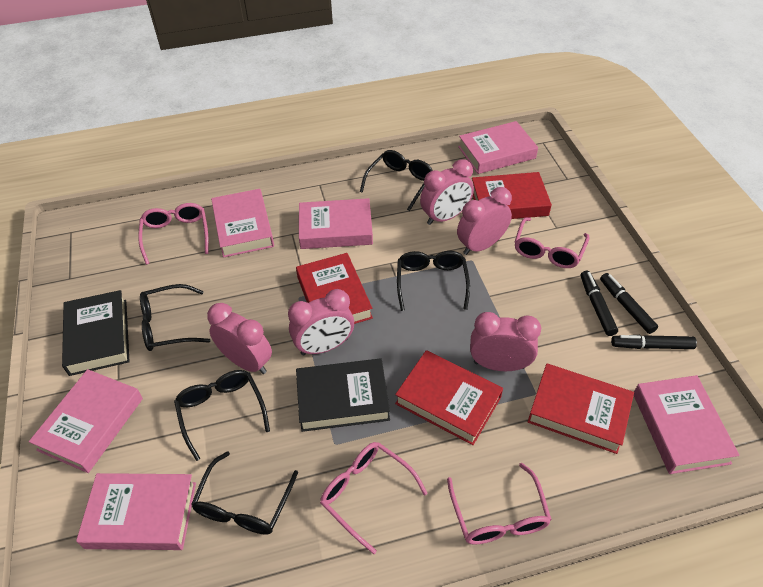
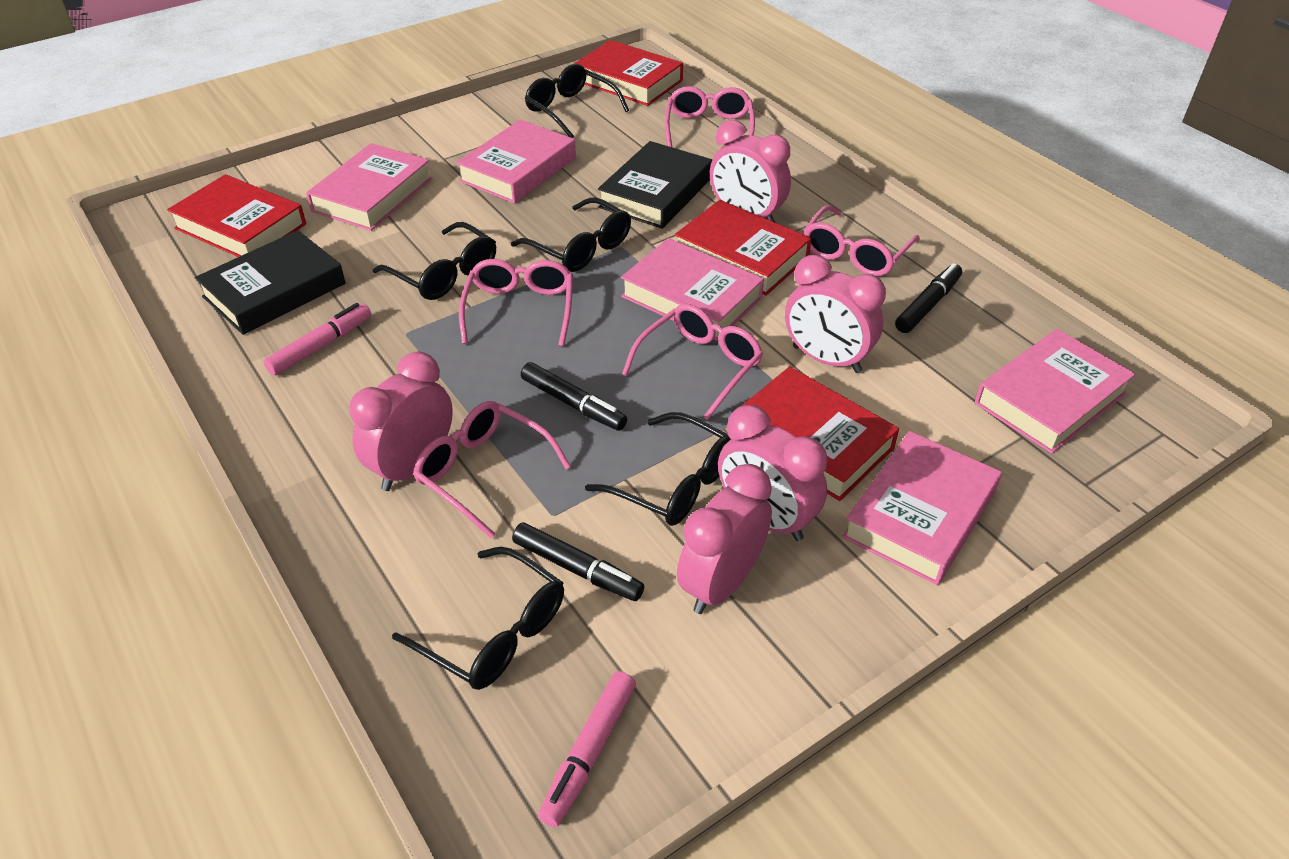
pink book: [29,369,143,473] [76,473,196,550] [211,189,274,258] [299,198,373,249] [458,121,538,174] [634,375,740,474] = 6 -> [306,143,432,231] [456,120,576,203] [621,238,764,341] [842,431,1002,585] [975,329,1135,454] = 5
pink glasses: [138,203,209,265] [320,442,428,554] [447,463,552,545] [515,217,589,268] = 4 -> [413,401,571,538] [459,259,573,346] [622,304,763,420] [665,86,755,147] [804,205,920,276] = 5
pink marker: none = 0 -> [264,303,371,375] [538,671,636,827] = 2

